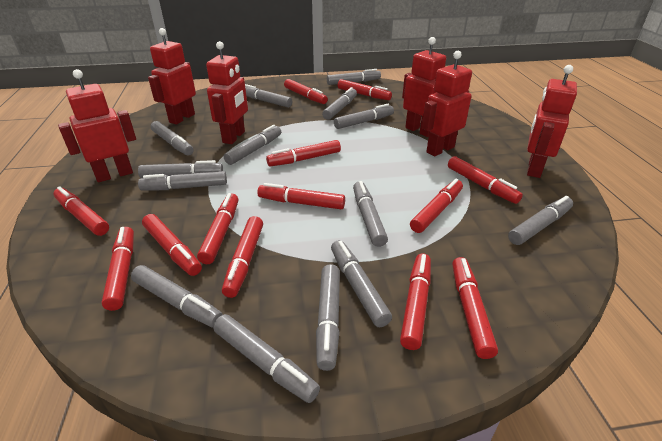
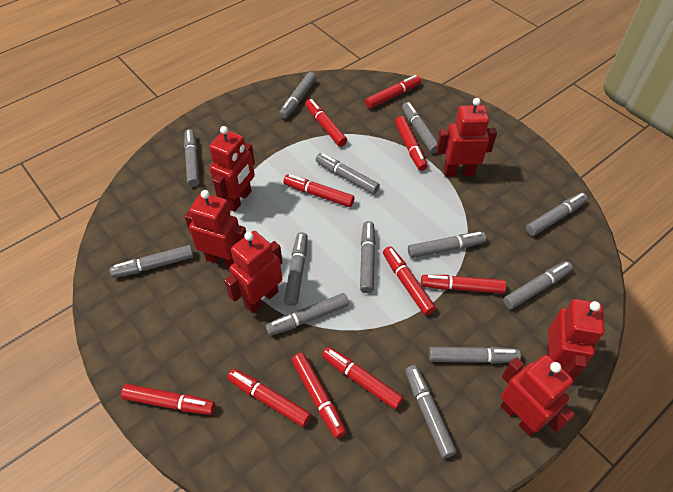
grey marker: [131,265,223,328] [138,160,223,178] [138,171,227,191] [151,121,194,156] [213,314,320,403] [224,125,281,165] [245,84,292,108] [316,264,340,371] [322,87,357,120] [327,69,381,85] [331,240,392,327] [334,104,394,129] [353,181,388,247] [508,196,573,245] = 14 -> [110,245,194,278] [184,129,199,187] [266,293,349,336] [279,72,316,119] [284,232,308,306] [316,153,380,194] [360,221,376,293] [402,102,437,153] [405,365,457,458] [408,232,486,258] [429,347,521,364] [503,261,573,309] [526,193,588,236] = 13
red marker: [53,186,109,236] [102,227,134,311] [142,214,202,276] [197,193,238,264] [222,216,263,298] [257,183,345,209] [266,140,341,166] [284,79,328,104] [338,79,392,100] [400,253,431,350] [410,179,463,233] [448,156,523,204] [452,257,498,359] = 13 -> [121,384,215,415] [227,369,311,427] [283,174,355,207] [291,353,347,438] [305,99,347,147] [322,347,403,410] [365,75,421,109] [383,246,436,316] [395,116,428,171] [421,275,506,294] = 10

